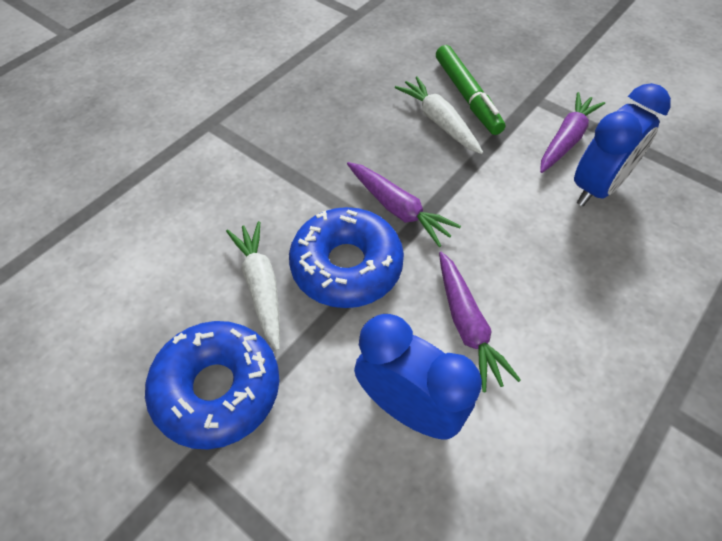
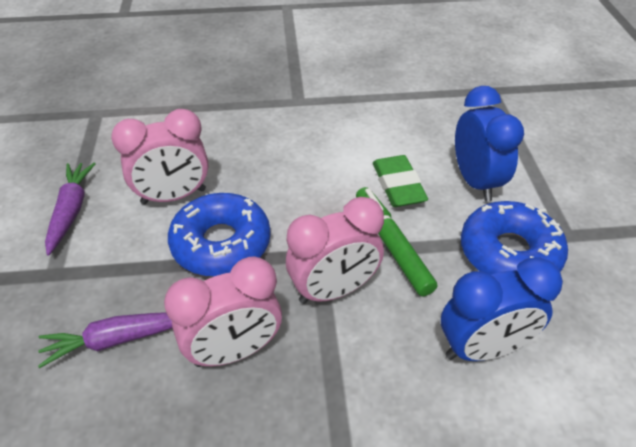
green eraser: none = 0 -> [373,155,428,207] = 1
pink clock: none = 0 -> [111,109,209,204] [164,256,282,367] [286,197,384,304] = 3
purple carrot: [347,162,461,247] [439,252,521,392] [540,92,605,173] = 3 -> [38,312,172,368] [45,163,95,256] = 2
white carrot: [226,221,280,351] [395,76,483,154] = 2 -> none = 0

